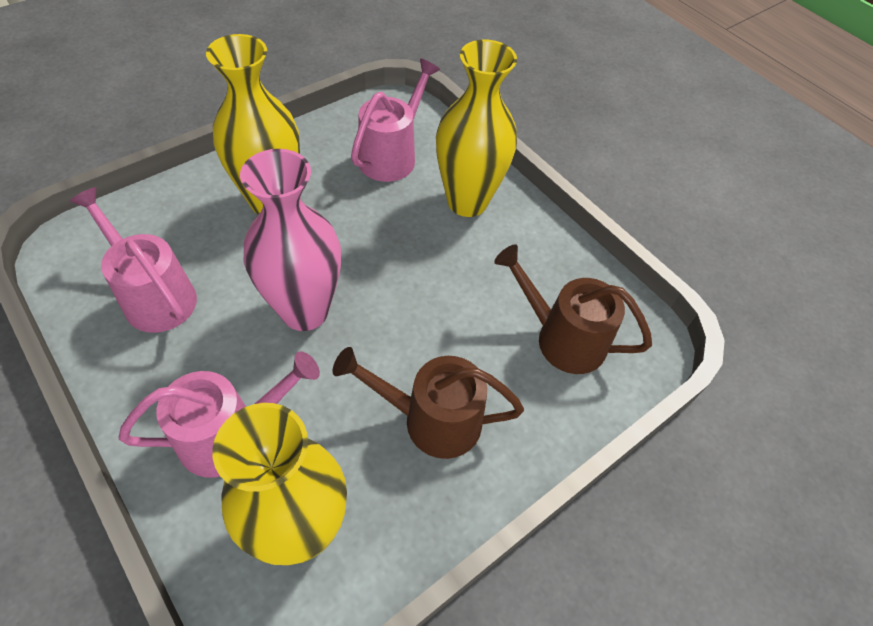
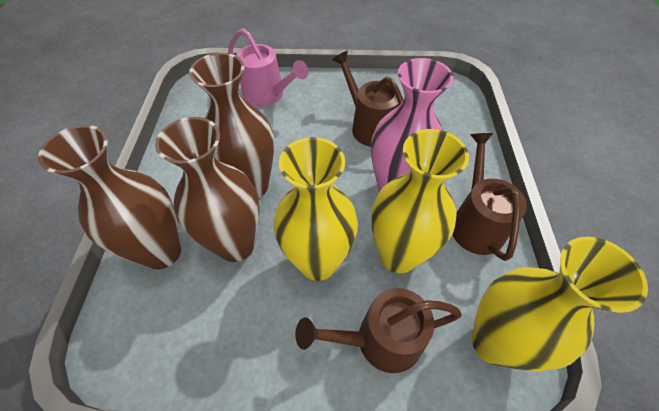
brown vase: none = 0 -> [38,125,181,270] [155,117,260,262] [189,53,274,198] = 3
brown watering can: [333,347,524,459] [494,244,652,374] = 2 -> [295,288,462,373] [332,51,403,147] [453,133,527,261] = 3
pink watering can: [70,187,197,333] [119,351,320,478] [351,59,440,182] = 3 -> [228,28,308,106] = 1

